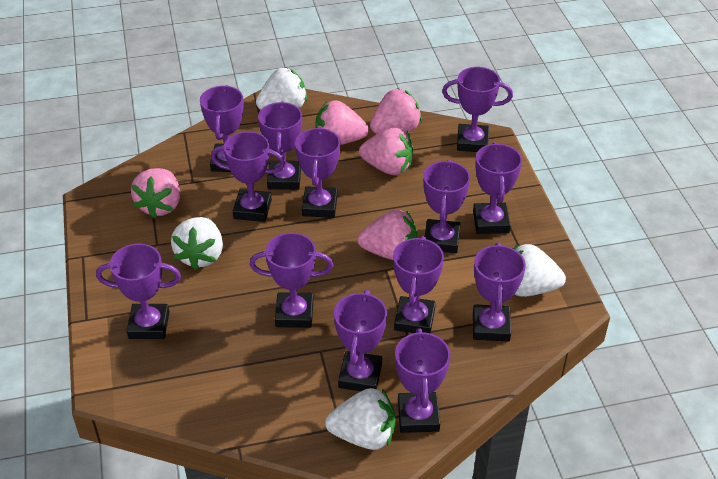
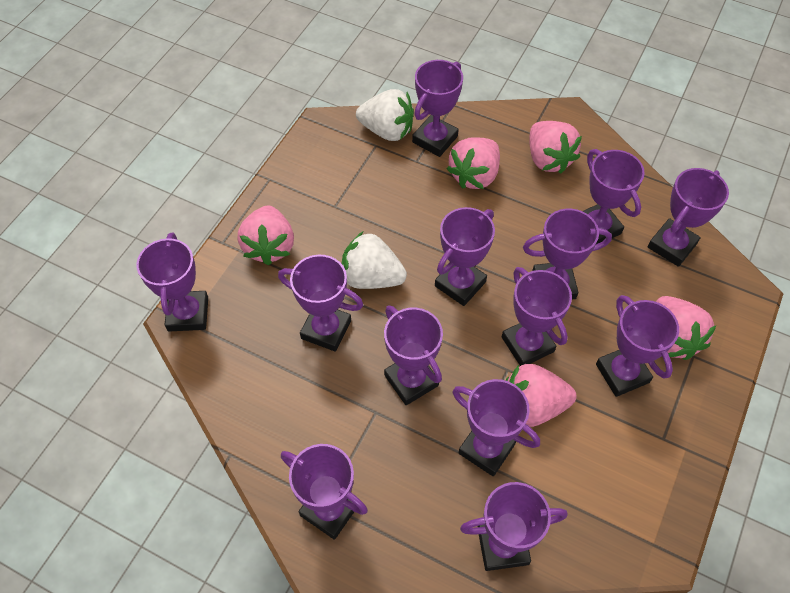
white strawberry: [171,217,223,270] [256,67,307,110] [325,388,396,450] [514,243,566,297] = 4 -> [341,232,407,289] [356,89,414,141] = 2

